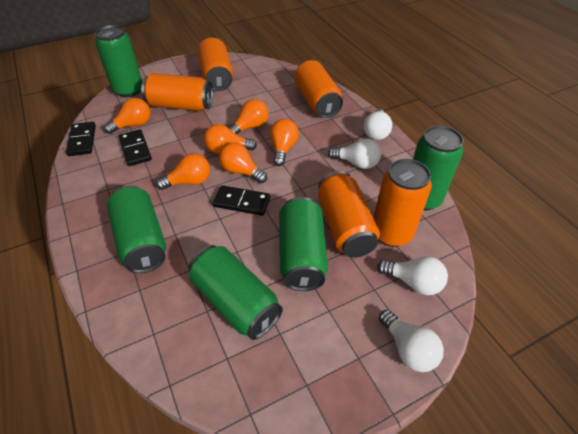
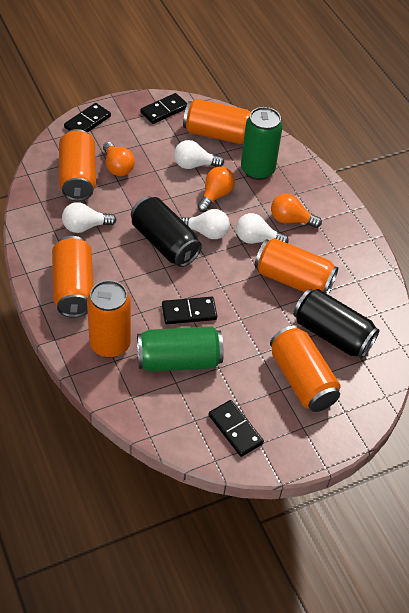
black can: none = 0 -> [131,196,202,267] [293,289,380,359] = 2
black domino: [66,122,96,156] [119,129,152,166] [213,185,270,216] = 3 -> [64,103,111,133] [141,93,187,124] [162,297,217,324] [209,400,264,457] = 4
green can: [95,25,142,97] [107,186,166,273] [189,245,283,340] [279,197,328,291] [413,125,463,211] = 5 -> [137,326,224,372] [241,107,283,180] = 2
orange can: [141,73,213,111] [198,38,233,91] [294,60,343,118] [318,171,380,258] [374,159,432,247] = 5 -> [52,236,94,318] [59,129,96,201] [87,280,131,358] [183,99,251,144] [254,238,338,294] [270,325,340,412] = 6
orange light bulb: [104,98,151,134] [156,153,210,190] [204,124,257,154] [219,142,267,183] [229,99,268,134] [270,119,299,166] = 6 -> [103,142,135,176] [197,167,235,212] [271,193,322,228] = 3

